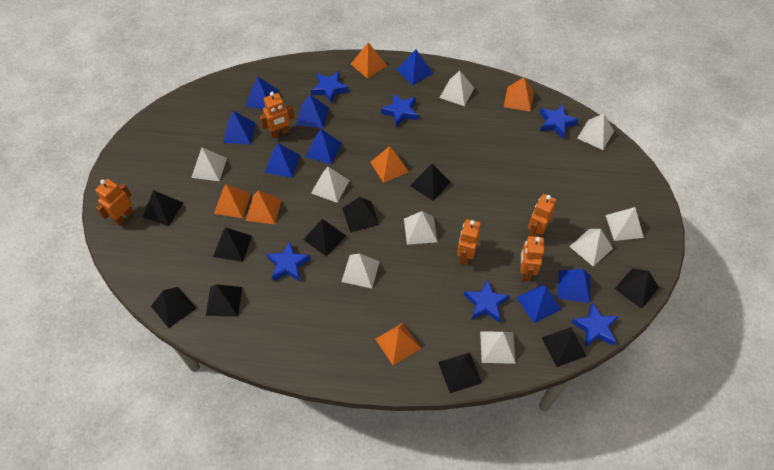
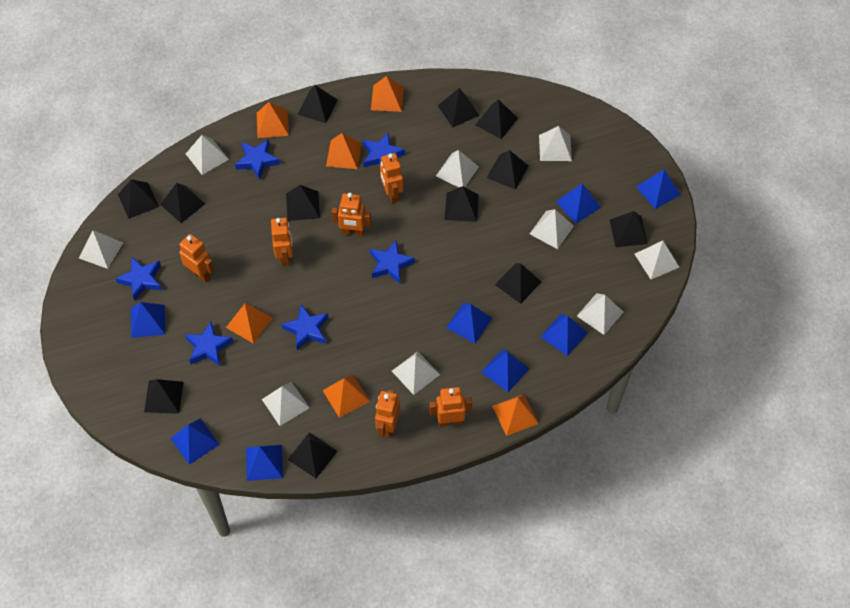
black pyramid: [143,190,183,226] [151,287,196,328] [206,284,242,316] [213,227,252,262] [303,219,346,256] [342,197,379,233] [410,164,451,201] [438,352,482,393] [541,327,586,367] [615,268,659,309] = 10 -> [118,179,159,219] [144,379,183,414] [160,183,205,223] [286,185,320,221] [288,432,337,478] [297,85,337,123] [438,88,480,128] [445,186,479,222] [476,99,518,139] [487,150,529,190] [495,263,541,304] [610,211,648,247] = 12
orange robot: [95,179,134,226] [259,92,294,138] [457,219,481,266] [520,236,544,281] [528,194,557,237] = 5 -> [179,234,214,282] [271,218,293,266] [332,193,372,237] [375,390,400,438] [380,153,403,203] [429,387,472,427] = 6

